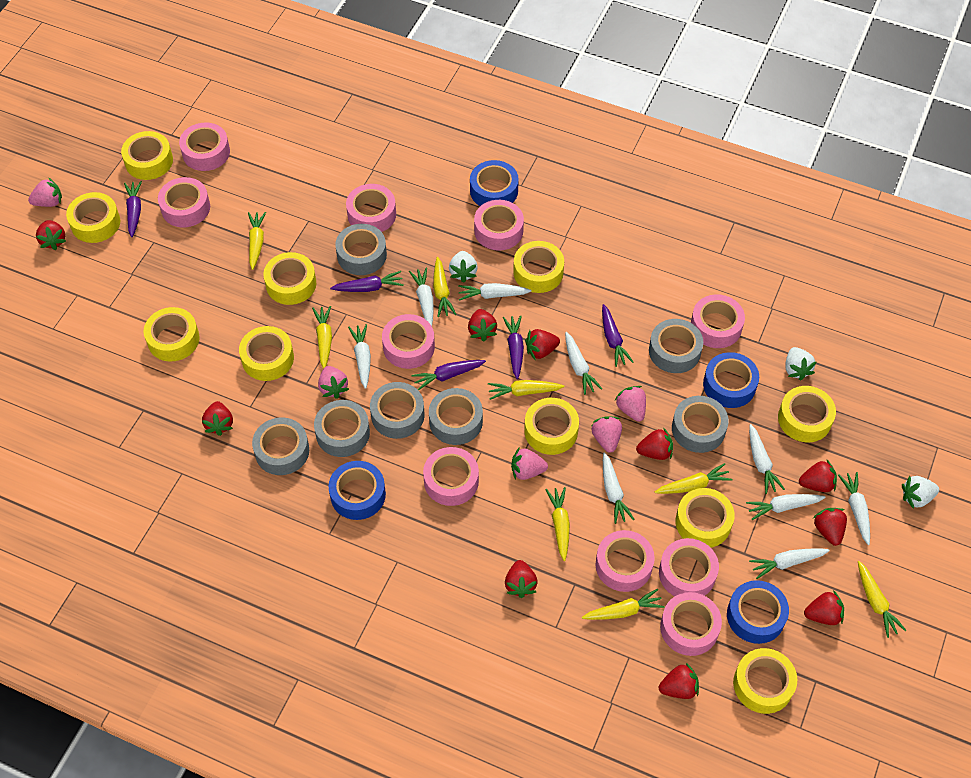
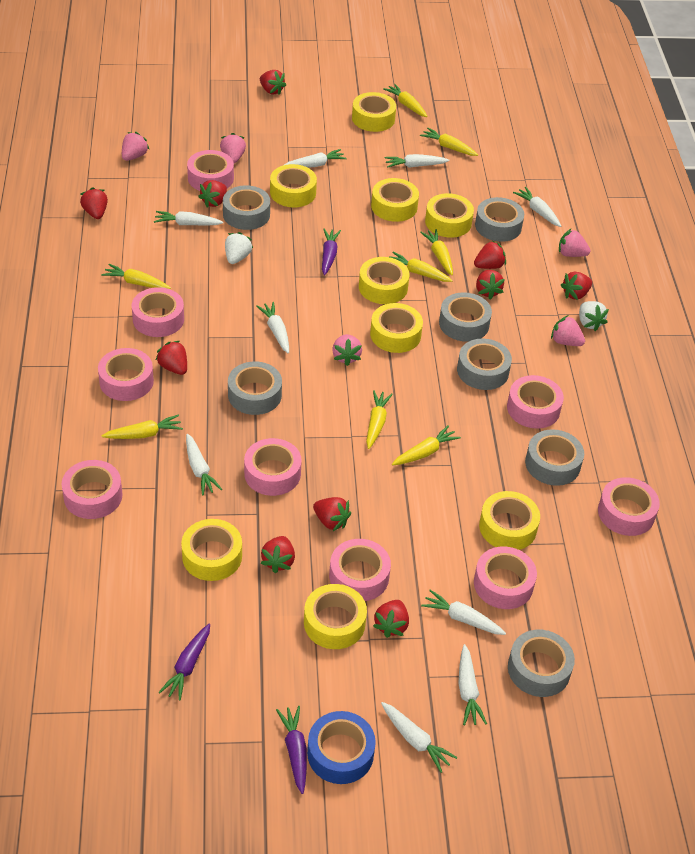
blue tape: [329,461,386,520] [470,160,519,206] [703,352,759,408] [727,580,789,644] = 4 -> [307,711,376,784] = 1
pink tape: [158,177,210,227] [179,122,230,171] [346,184,396,232] [382,314,435,369] [423,447,479,506] [474,200,524,251] [595,530,655,592] [659,538,719,596] [660,592,722,656] [691,294,745,348] = 10 -> [62,460,122,519] [98,348,154,401] [132,287,184,337] [187,150,234,191] [244,438,302,496] [329,539,391,601] [474,546,537,609] [507,375,564,429] [598,477,660,536] = 9
purple carrot: [124,181,142,237] [330,271,404,292] [411,360,486,391] [503,316,524,379] [602,304,634,367] = 5 -> [159,624,210,701] [276,706,307,794] [322,229,341,275] = 3
white strawberry: [449,251,478,283] [785,347,817,381] [902,476,939,509] = 3 -> [225,232,253,264] [579,301,609,331] = 2
yellow tape: [66,192,120,243] [121,131,173,180] [144,307,200,362] [239,326,294,381] [263,252,316,305] [513,241,564,293] [524,398,579,455] [675,488,735,548] [733,648,797,714] [778,386,836,442] = 10 -> [181,519,242,581] [270,164,317,207] [304,584,367,649] [352,92,396,132] [359,257,409,304] [370,303,423,353] [371,178,419,222] [425,193,474,238] [479,491,540,550] = 9

